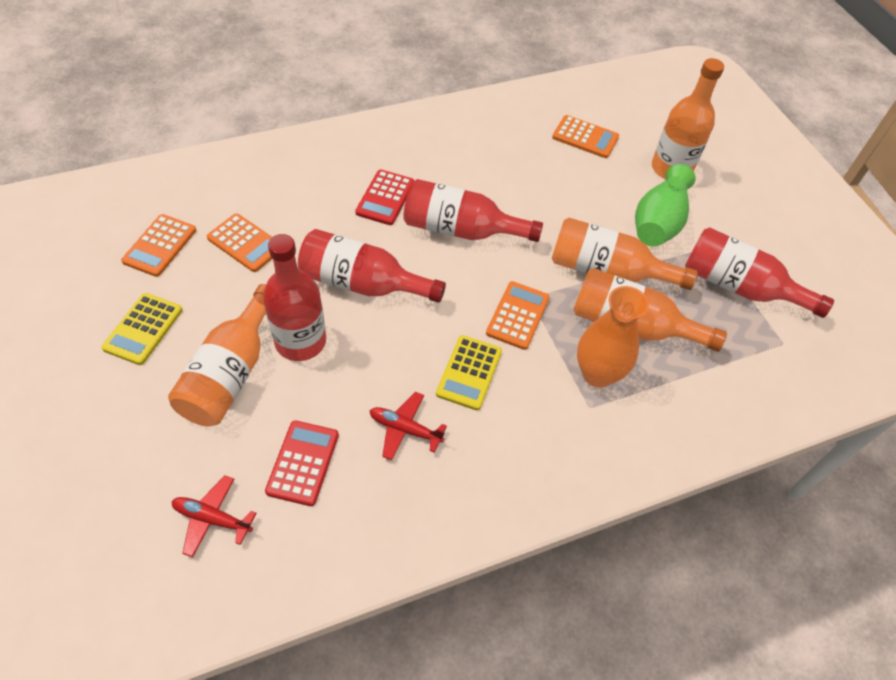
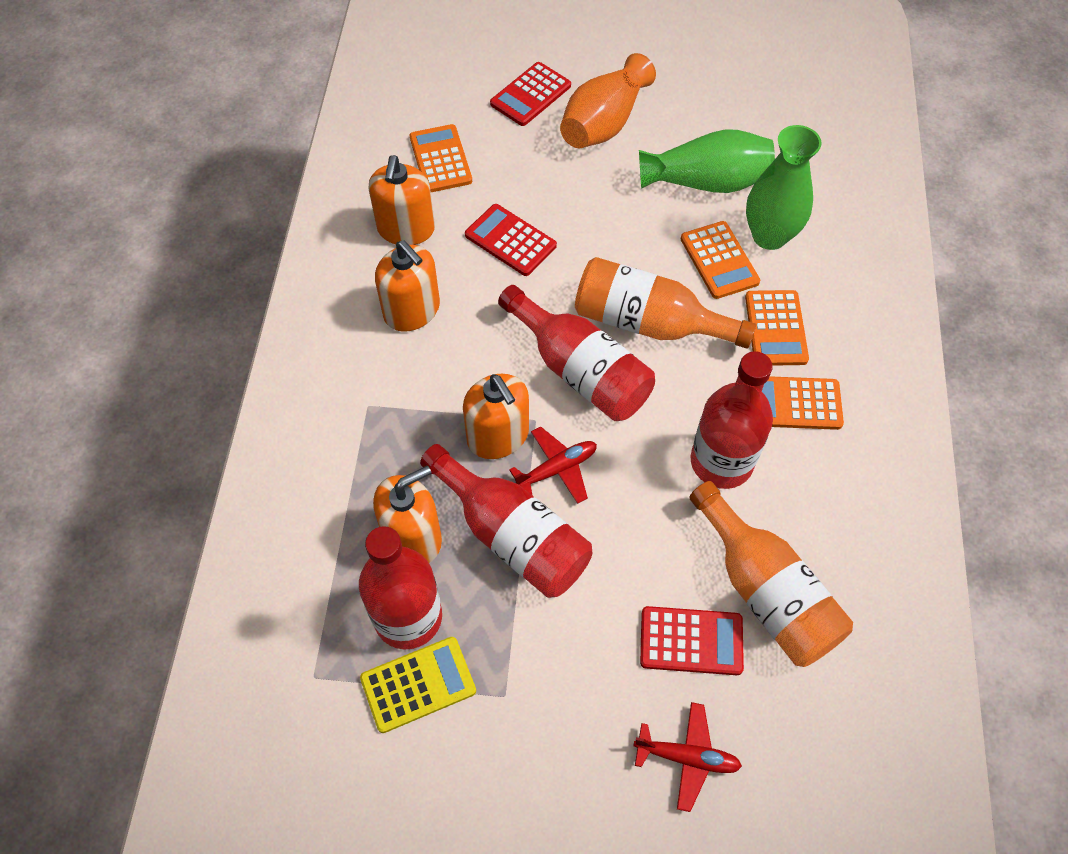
green vase: [635,164,696,247] = 1 -> [639,129,775,193] [746,125,822,250] = 2
orange bottle: [168,284,266,426] [552,218,698,290] [573,268,727,352] [652,58,724,179] = 4 -> [575,257,756,349] [689,481,853,667] = 2
orange soap dispenser: none = 0 -> [369,155,435,245] [373,466,442,563] [375,240,440,332] [463,374,529,459] = 4
red calculator: [265,421,339,506] [355,169,414,225] = 2 -> [465,204,557,276] [490,62,571,126] [640,606,744,675] = 3
yellow calculator: [101,293,183,365] [436,335,502,410] = 2 -> [360,637,476,733] = 1

